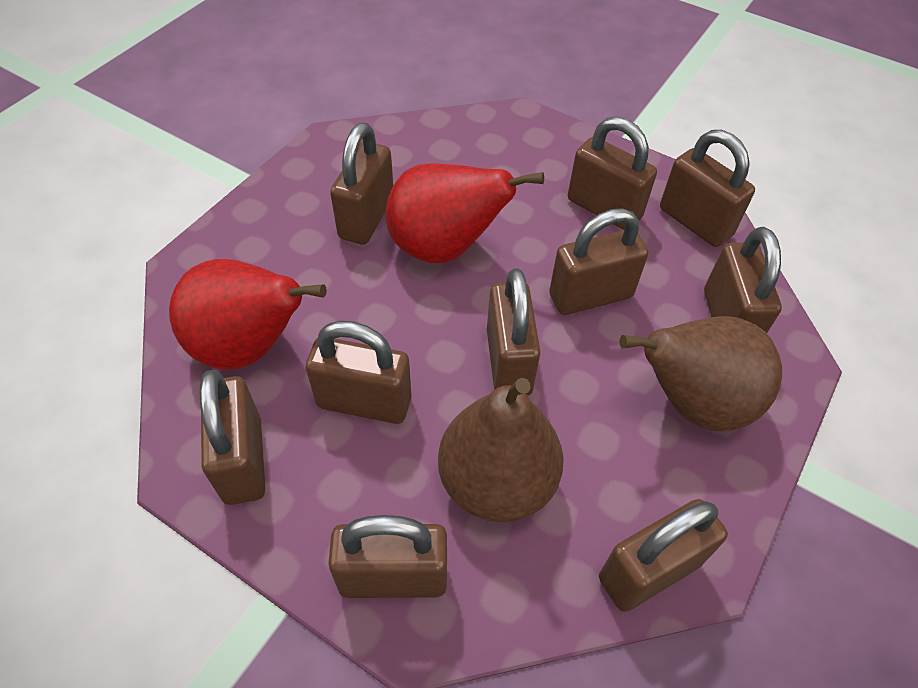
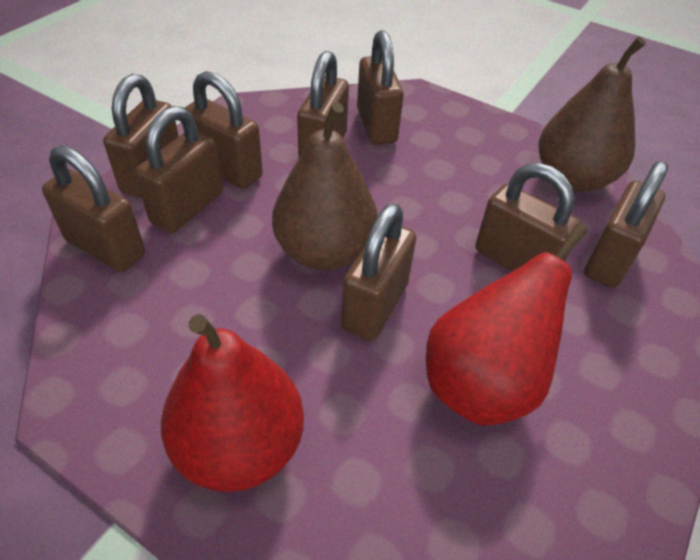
brown padlock: [200,370,265,505] [306,321,412,424] [328,515,447,598] [330,122,393,245] [487,268,541,396] [549,208,648,315] [568,117,657,230] [599,499,728,612] [660,130,755,247] [704,227,782,333] = 10 -> [42,145,145,272] [103,74,179,198] [135,106,223,233] [185,71,263,189] [297,51,349,158] [341,203,416,341] [357,30,404,145] [475,163,581,272] [584,161,668,288] = 9

